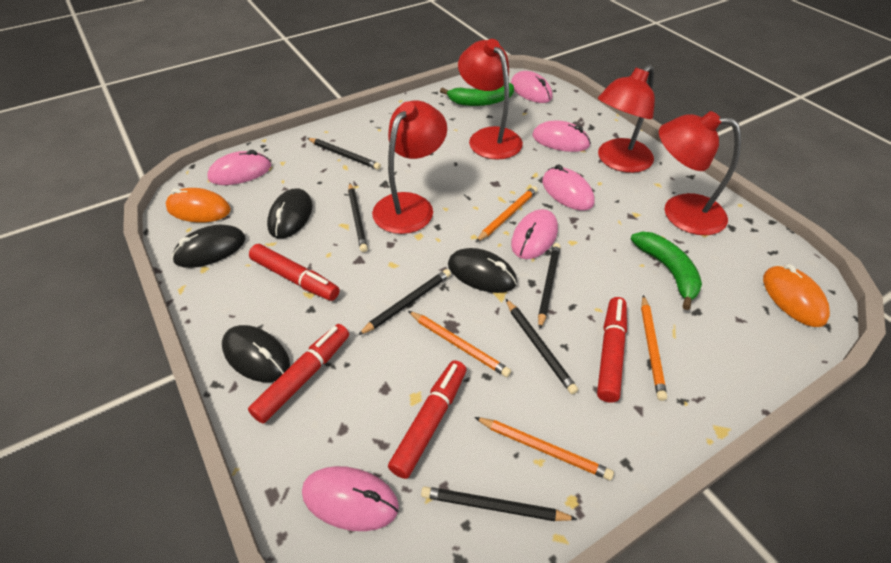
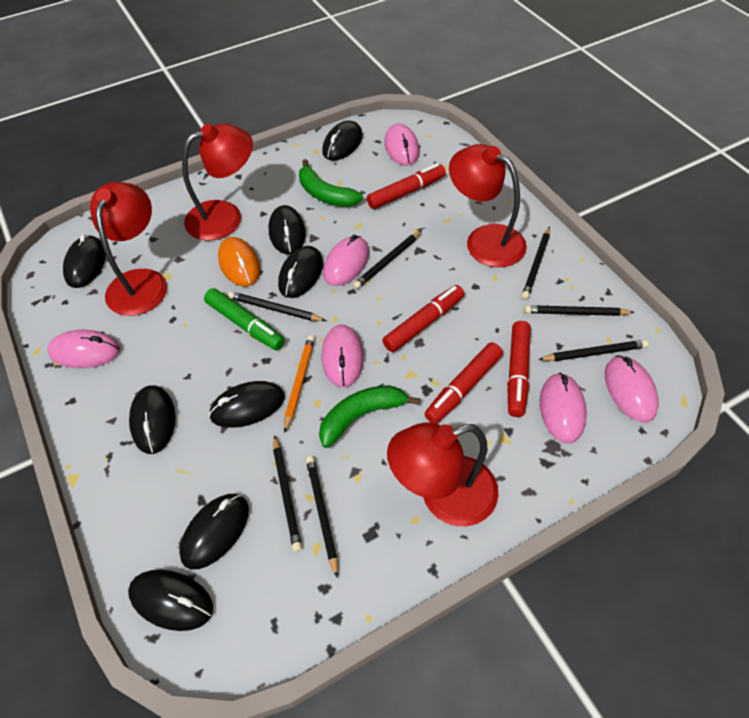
black mouse: [172,225,245,268] [222,325,290,382] [267,189,313,239] [448,248,517,293] = 4 -> [63,234,106,288] [128,570,213,631] [129,385,176,454] [179,494,249,569] [209,381,285,428] [269,205,306,254] [278,246,323,298] [322,121,363,161] = 8
black pencil: [307,138,381,170] [348,183,368,252] [358,269,451,335] [421,486,577,521] [506,299,578,394] [538,243,561,330] = 6 -> [228,291,326,321] [273,435,302,552] [306,456,338,578] [353,230,422,289] [522,226,550,299] [524,305,634,316] [538,340,648,361] = 7
green marker: none = 0 -> [204,288,285,350] = 1
orange mouse: [166,188,231,223] [763,264,830,327] = 2 -> [218,237,260,287] = 1
orange pencil: [408,311,511,377] [474,417,614,480] [476,186,538,242] [641,295,667,401] = 4 -> [284,335,315,433] = 1

